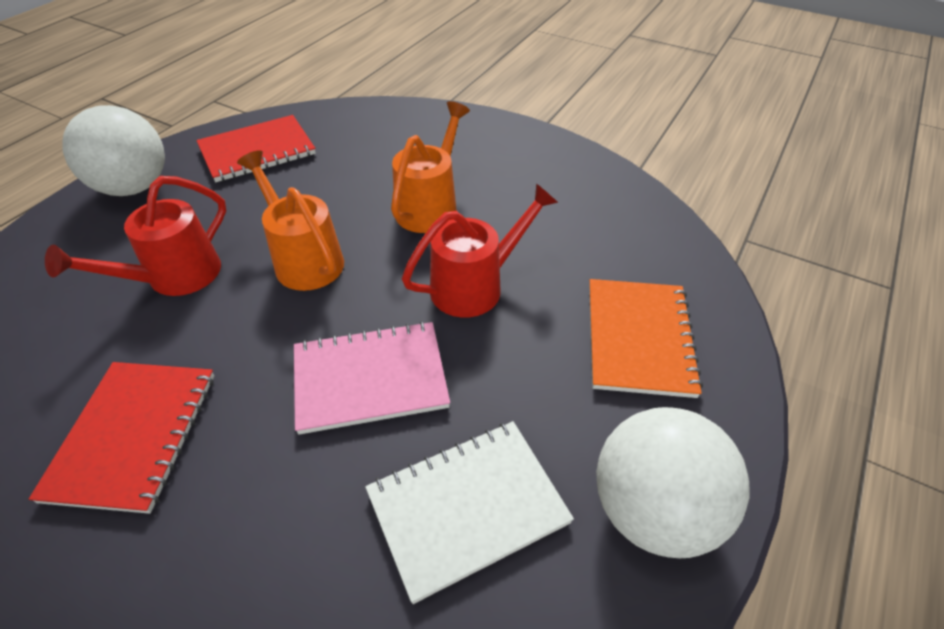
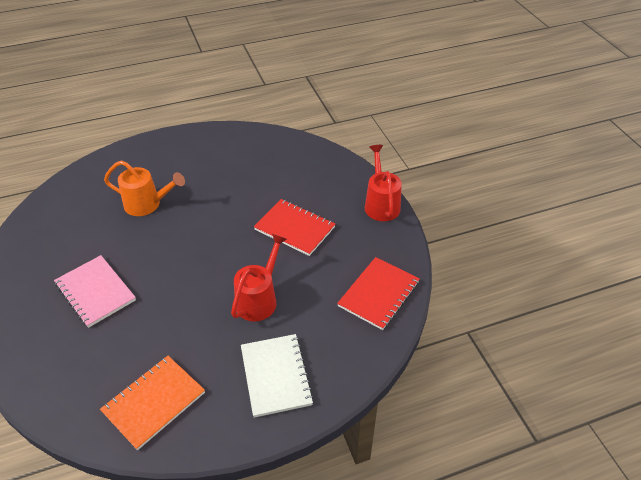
orange watering can: [237,150,344,291] [391,101,470,233] = 2 -> [104,160,185,216] = 1
white ball: [62,105,165,196] [596,407,749,558] = 2 -> none = 0

